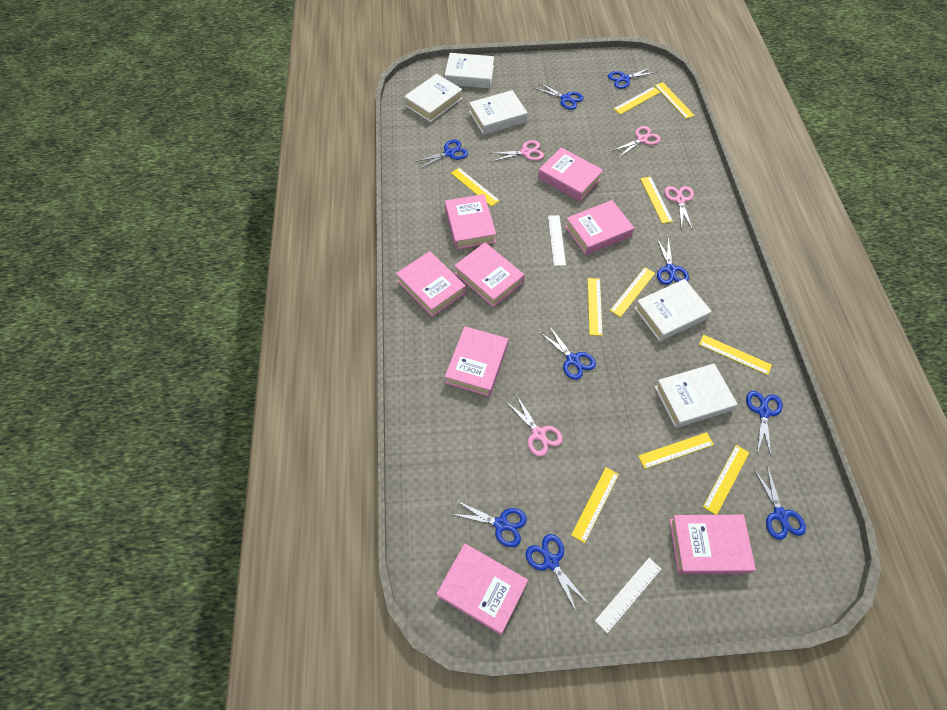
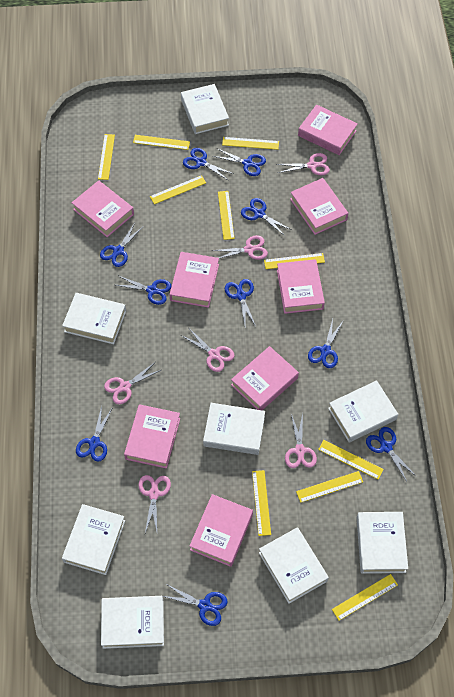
blue scissors: [414,140,468,169] [452,500,527,547] [526,534,589,613] [534,82,584,110] [539,326,596,380] [608,67,657,89] [657,237,689,285] [746,391,783,456] [754,465,806,540] = 9 -> [76,406,113,462] [100,223,144,267] [116,276,171,305] [163,584,228,626] [183,148,234,181] [213,148,266,176] [225,279,256,326] [241,198,292,236] [308,319,344,368] [366,427,417,482] = 10
pink scissors: [489,140,544,162] [505,394,563,457] [613,126,661,158] [664,186,694,230] = 4 -> [104,362,161,404] [139,475,171,533] [181,328,235,372] [211,235,268,260] [277,153,330,175] [285,413,317,468] = 6
white book: [404,74,463,122] [445,53,494,88] [469,90,528,135] [634,279,712,342] [654,364,737,428] = 5 -> [62,293,126,344] [62,504,125,575] [101,596,164,649] [181,84,229,134] [203,403,265,455] [259,527,329,604] [328,380,398,443] [357,512,408,574] = 8
white ruler: [548,215,566,266] [595,558,661,633] = 2 -> none = 0

